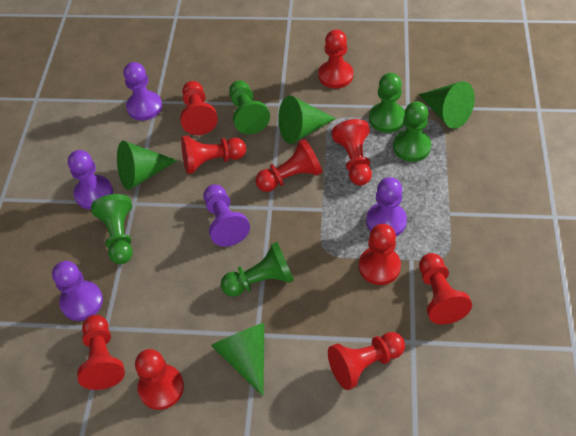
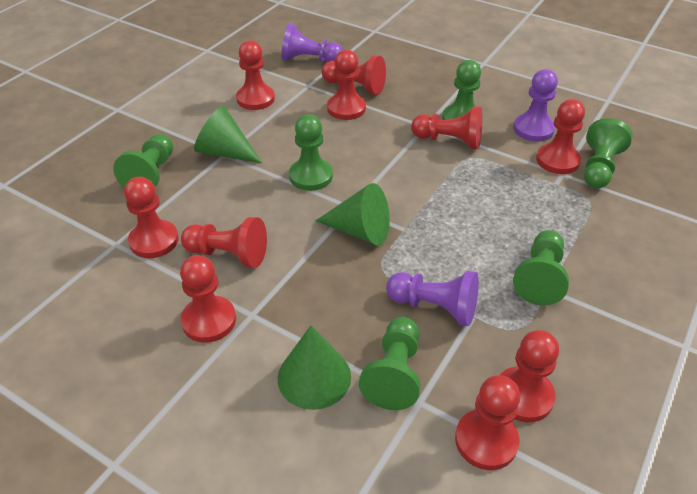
green cone: [117,141,178,190] [211,323,264,396] [278,96,336,144] [418,81,475,129] = 4 -> [194,106,262,163] [278,325,351,410] [316,183,390,246] = 3
green pawn: [91,194,133,264] [221,242,294,297] [229,80,270,134] [369,73,405,133] [393,101,431,162] = 5 -> [113,134,173,188] [289,114,333,191] [359,317,421,410] [442,60,483,120] [513,230,569,305] [584,118,632,189] = 6
purple pawn: [52,261,103,321] [68,150,113,209] [123,62,162,121] [204,184,250,247] [366,177,407,236] = 5 -> [281,23,343,62] [386,271,479,326] [513,69,558,142] = 3

